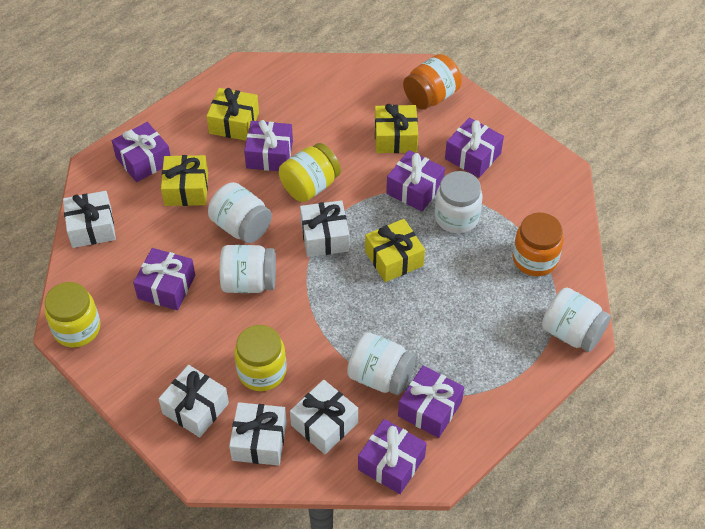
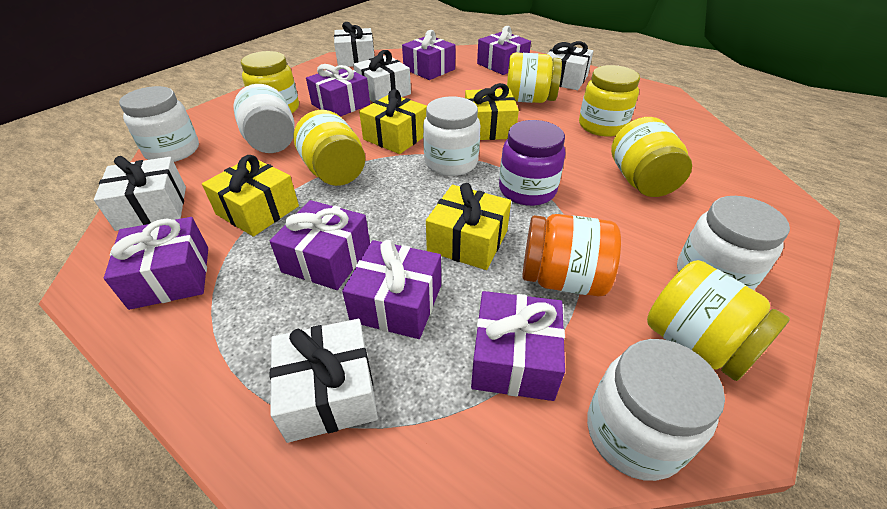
orange jar: [403,54,462,109] [512,213,564,276] = 2 -> [522,214,621,296] = 1
purple jar: none = 0 -> [499,120,565,206] = 1
yellow jar: [45,282,100,347] [234,325,287,391] [279,143,341,202] = 3 -> [241,51,299,113] [293,110,365,186] [507,53,562,103] [579,65,640,137] [611,117,692,197] [647,260,790,381] = 6

